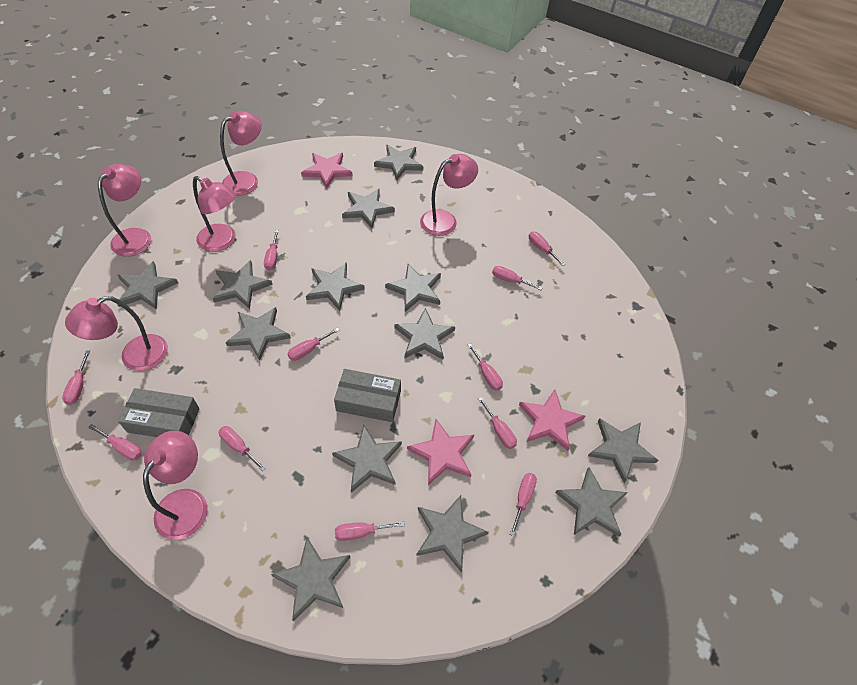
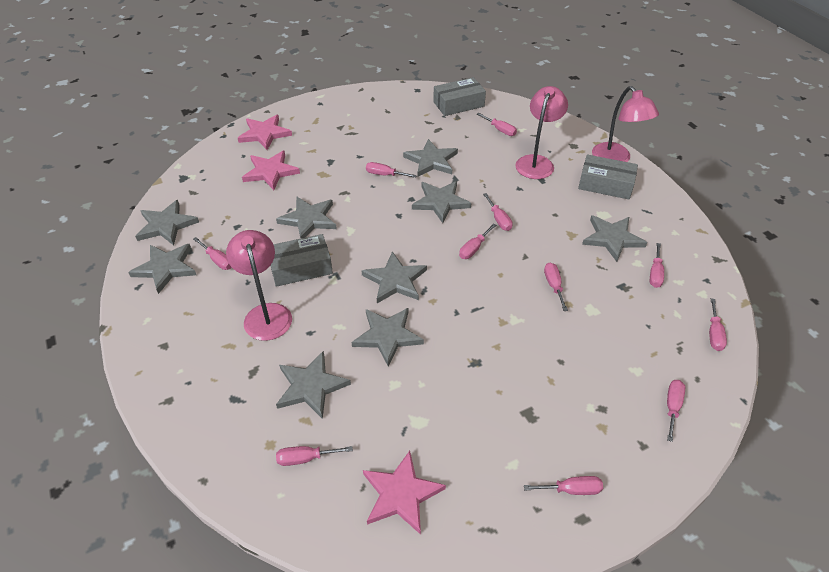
grey box: [118,388,200,437] [334,369,401,422] = 2 -> [270,234,333,287] [433,77,486,116] [578,154,638,199] = 3
grey star: [117,261,178,310] [213,260,273,309] [225,307,291,361] [271,537,350,622] [306,262,365,311] [332,425,402,493] [342,188,395,228] [374,145,423,180] [385,264,441,312] [394,308,455,360] [416,495,489,572] [555,467,628,537] [588,418,658,483] = 13 -> [128,244,196,294] [135,200,199,245] [276,196,337,238] [276,351,351,419] [351,308,424,367] [362,251,427,303] [403,139,458,177] [412,181,471,223] [582,215,647,262] = 9
pink lamp: [65,296,168,371] [98,164,151,257] [143,431,208,540] [193,176,236,252] [220,111,262,196] [420,154,478,236] = 6 -> [226,230,292,341] [515,86,568,179] [592,86,659,162] = 3

